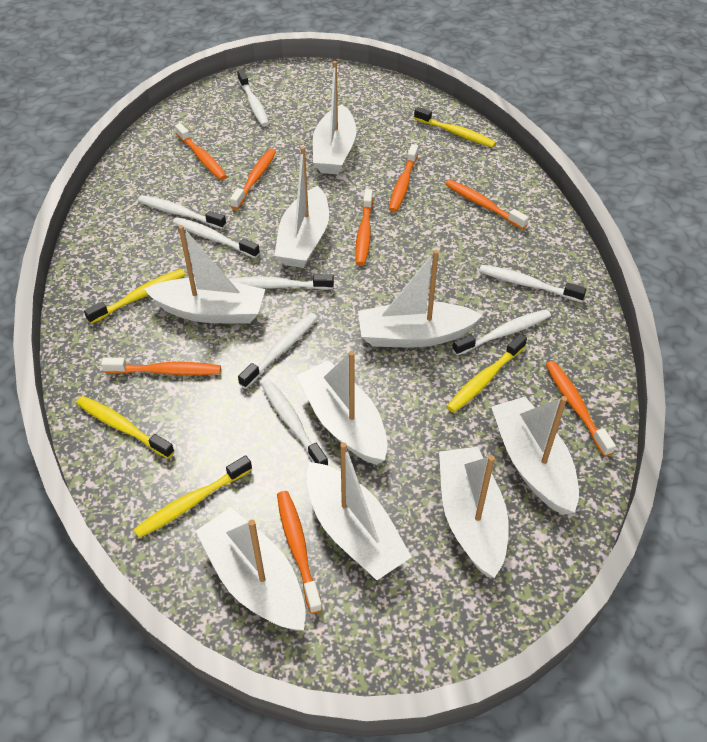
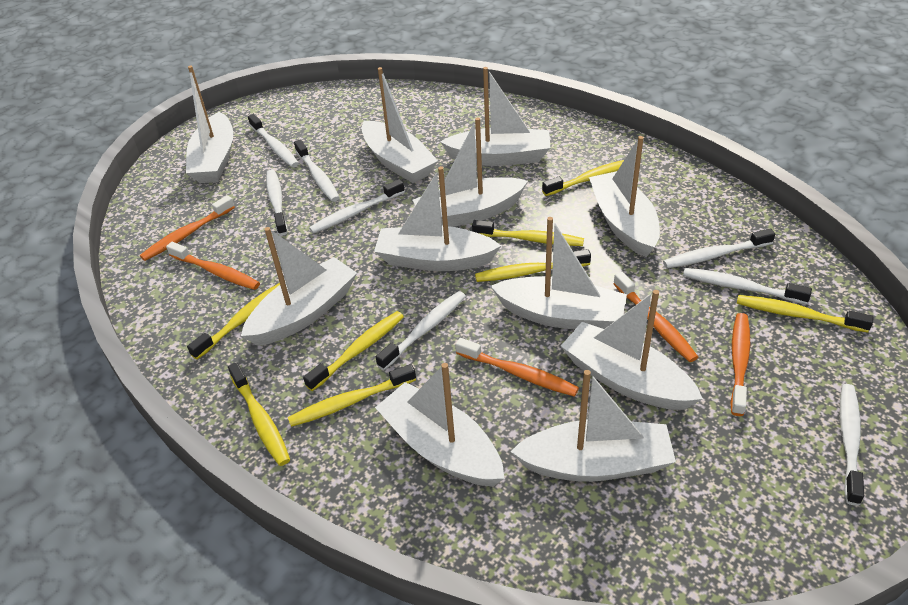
orange toothbrush: [101,358,221,375] [175,123,227,180] [230,149,276,209] [277,491,323,614] [355,189,373,266] [389,144,418,212] [445,180,529,230] [545,361,616,457] = 8 -> [140,195,235,261] [166,242,260,290] [456,338,579,397] [613,271,698,362] [730,313,750,416] = 5
white boat: [144,225,265,324] [196,507,306,631] [274,146,329,268] [297,351,387,465] [306,442,412,580] [313,61,356,174] [358,250,483,348] [439,447,509,578] [491,396,579,515] = 9 -> [186,66,233,183] [241,227,357,346] [362,67,438,183] [374,166,501,271] [375,363,505,487] [413,117,528,227] [440,67,550,166] [491,217,627,329] [510,370,676,482] [561,290,703,410] [589,136,660,257] = 11
yellow toothbrush: [76,396,174,459] [84,269,186,324] [133,455,252,538] [414,107,496,148] [446,334,527,413] = 5 -> [187,283,280,360] [228,362,290,466] [288,364,416,427] [303,311,404,391] [472,220,584,246] [475,249,591,282] [542,160,624,196] [737,295,873,333] = 8

